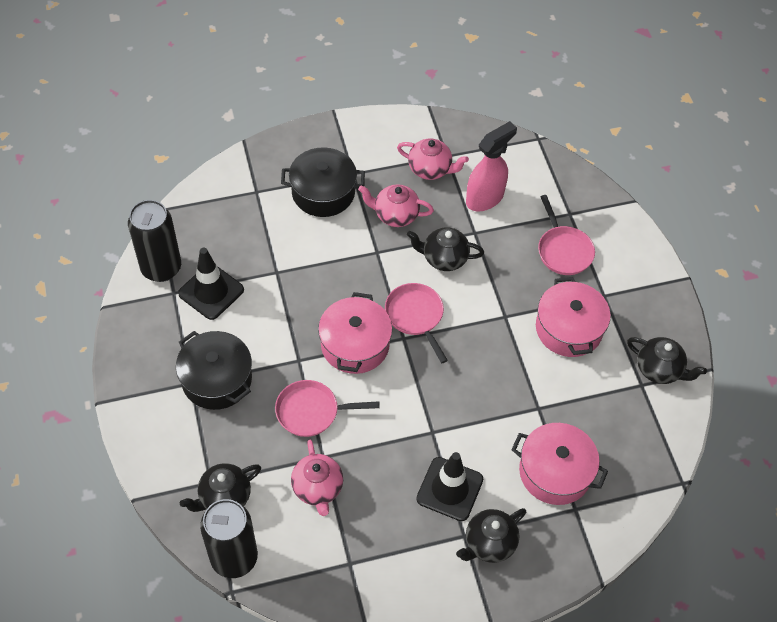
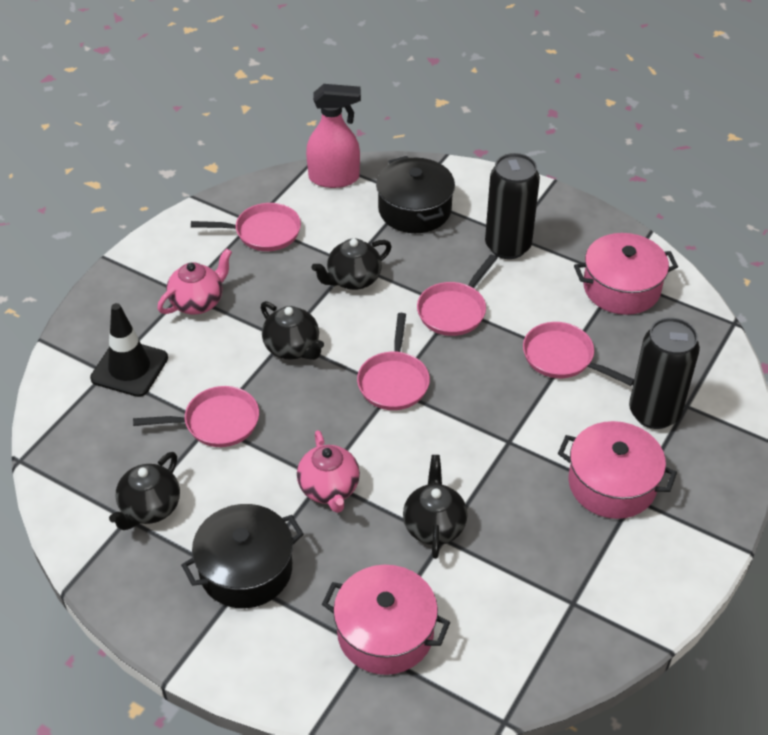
black traffic cone: [178,248,244,320] [416,452,483,521] = 2 -> [90,303,168,397] = 1
pink pan: [275,380,380,437] [385,283,448,363] [538,195,595,275] = 3 -> [133,386,259,447] [191,203,301,251] [357,313,430,410] [417,255,497,336] [523,322,634,386] = 5
pink teapot: [291,440,343,516] [358,184,434,227] [397,139,469,180] = 3 -> [157,248,232,314] [297,430,360,513] = 2

